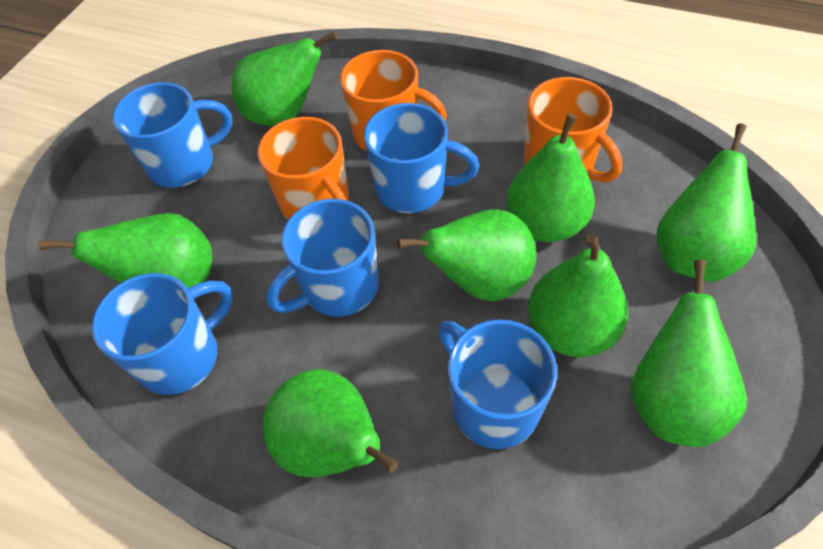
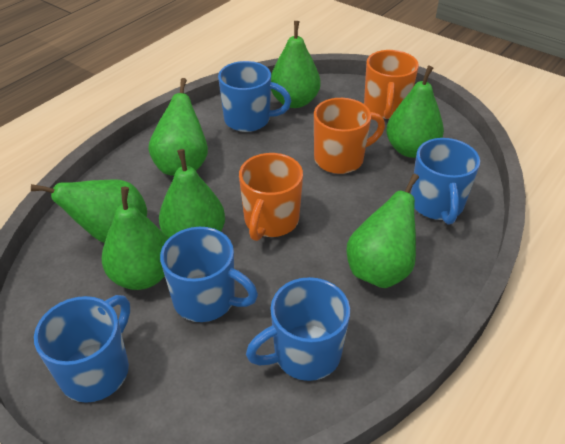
green pear: [38,213,212,289] [232,32,337,126] [263,369,398,477] [397,209,536,301] [506,114,595,242] [528,233,628,357] [631,260,747,447] [657,124,756,282] = 8 -> [31,179,147,243] [102,187,168,290] [148,78,208,176] [159,149,225,239] [271,21,321,108] [346,174,419,288] [386,66,444,158] = 7

